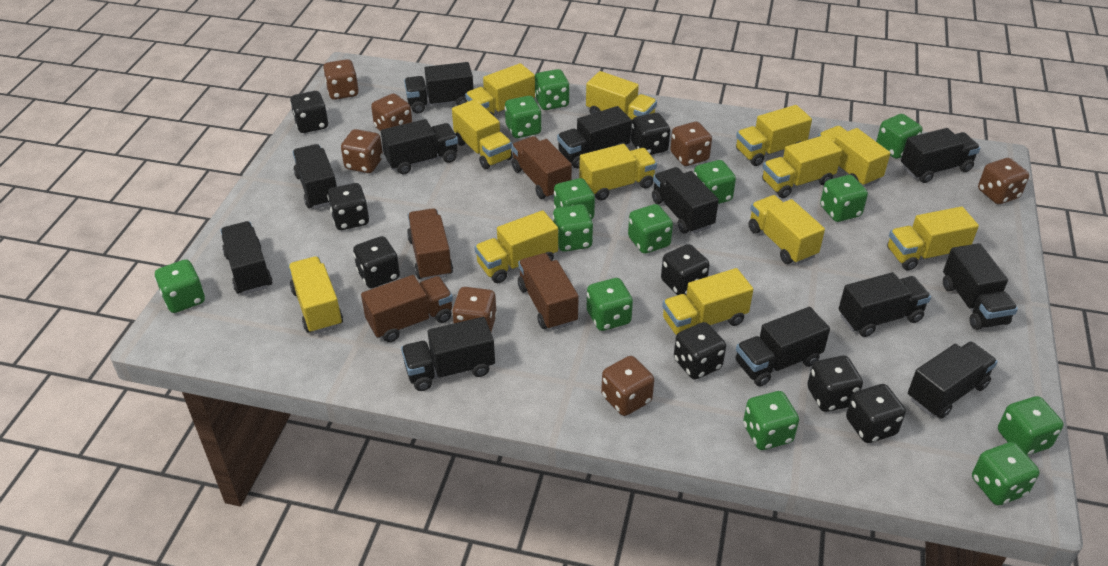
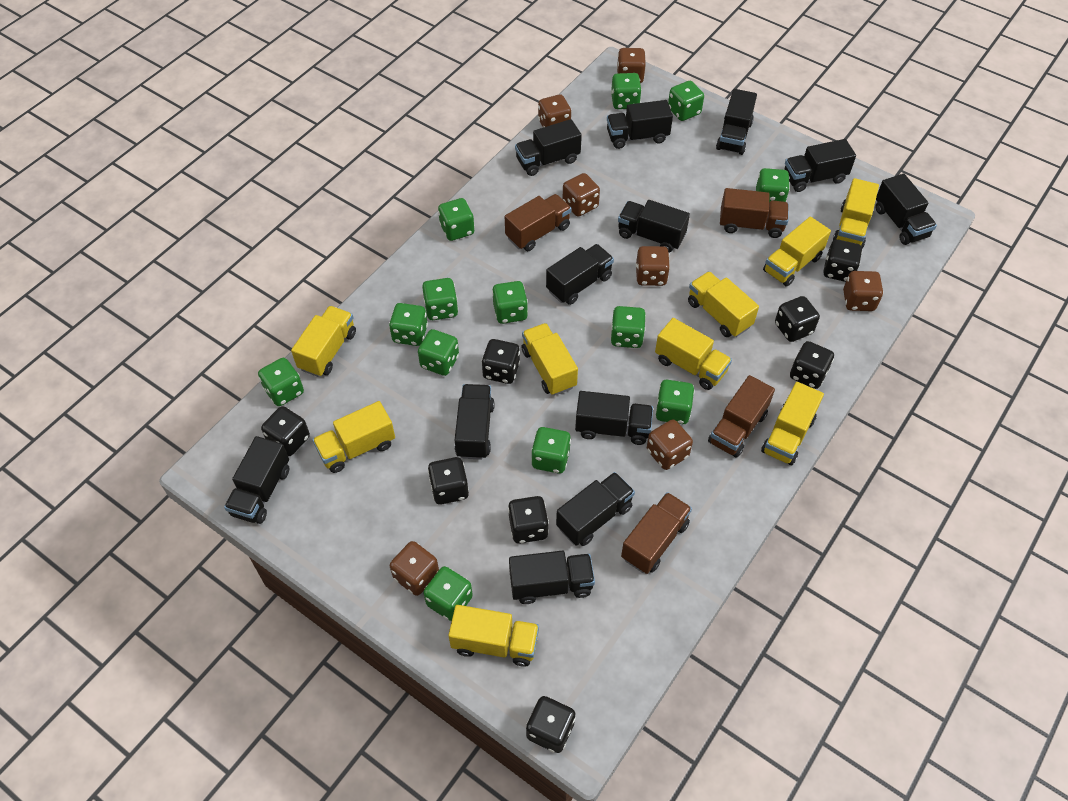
yellow truck: [288,256,343,334] [452,99,513,169] [465,63,535,116] [475,210,558,283] [579,144,657,201] [586,71,657,128] [662,268,753,335] [736,105,812,166] [749,195,825,264] [762,135,842,198] [818,126,890,187] [887,206,979,271] = 12 -> [291,306,356,377] [312,401,395,473] [448,605,539,667] [522,323,578,396] [655,318,732,390] [688,271,759,337] [761,382,824,465] [763,217,831,287] [833,178,879,249] = 9

